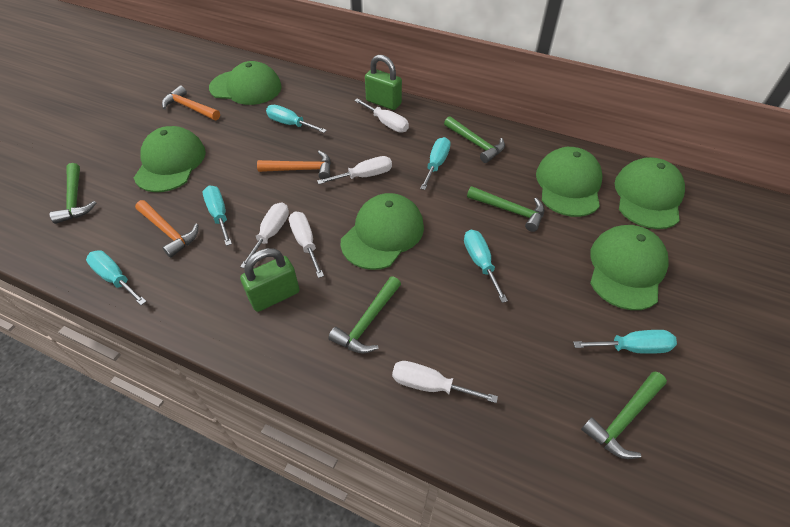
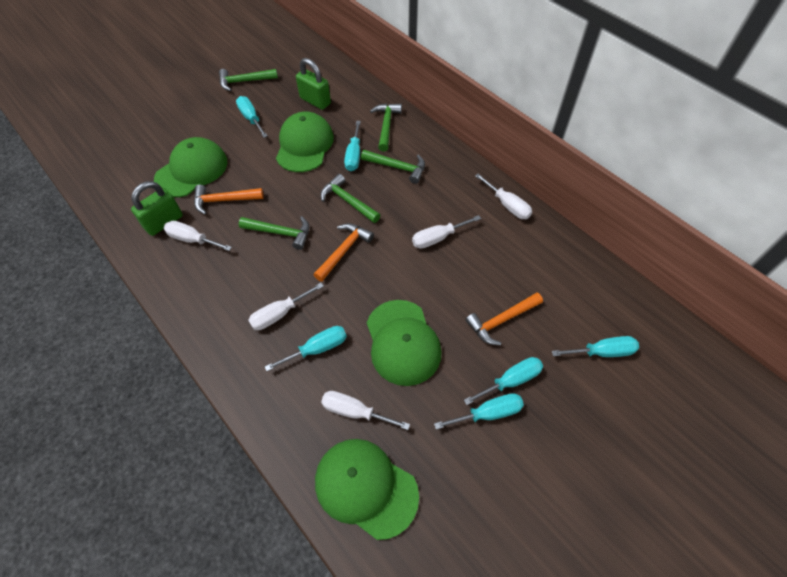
green cap: [134,126,206,192] [209,61,282,105] [341,193,424,270] [536,147,602,217] [590,225,669,310] [615,157,685,229] = 6 -> [154,137,227,197] [276,112,334,172] [315,439,419,540] [367,300,442,386] = 4

